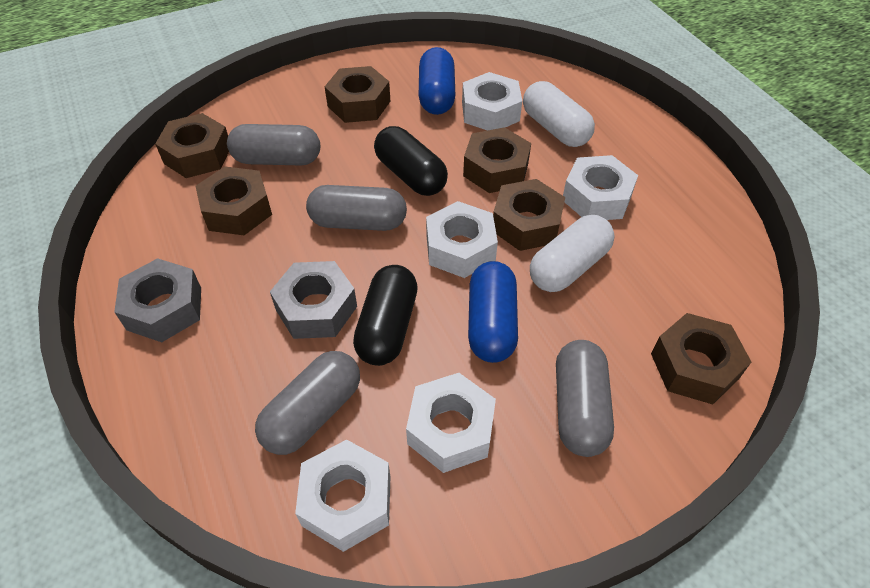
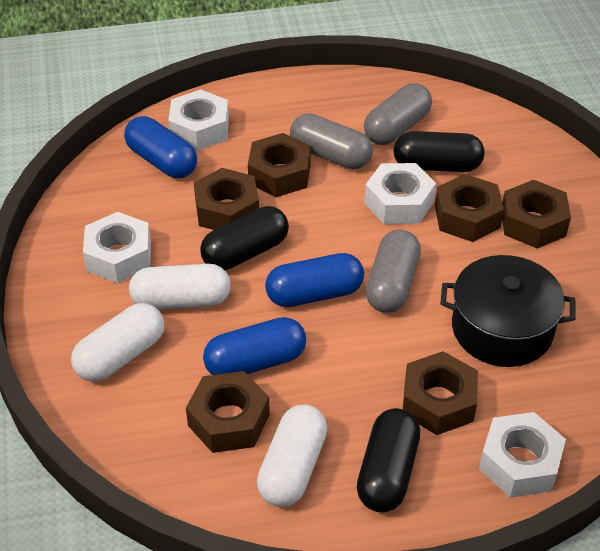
black capsule: [353,265,418,366] [374,126,448,196] = 2 -> [200,206,289,270] [357,408,420,513] [394,131,485,172] = 3
black pot: none = 0 -> [440,255,576,367] = 1
blue capsule: [419,47,456,115] [468,261,518,363] = 2 -> [124,116,197,178] [203,317,306,375] [265,253,364,307] = 3
grey capsule: [227,124,320,165] [255,351,360,455] [306,185,407,231] [556,340,614,457] = 4 -> [290,113,373,169] [364,83,432,145] [366,229,421,313] = 3
grey nut: [114,258,201,342] [270,261,357,339] = 2 -> none = 0
white capsule: [523,81,595,147] [530,215,615,292] = 2 -> [71,303,164,382] [129,264,231,310] [257,404,327,507] = 3
white nut: [295,439,390,552] [406,373,496,473] [426,201,498,278] [462,72,522,131] [563,155,638,220] = 5 -> [83,212,151,283] [168,89,229,151] [365,163,436,224] [479,412,566,498] = 4

